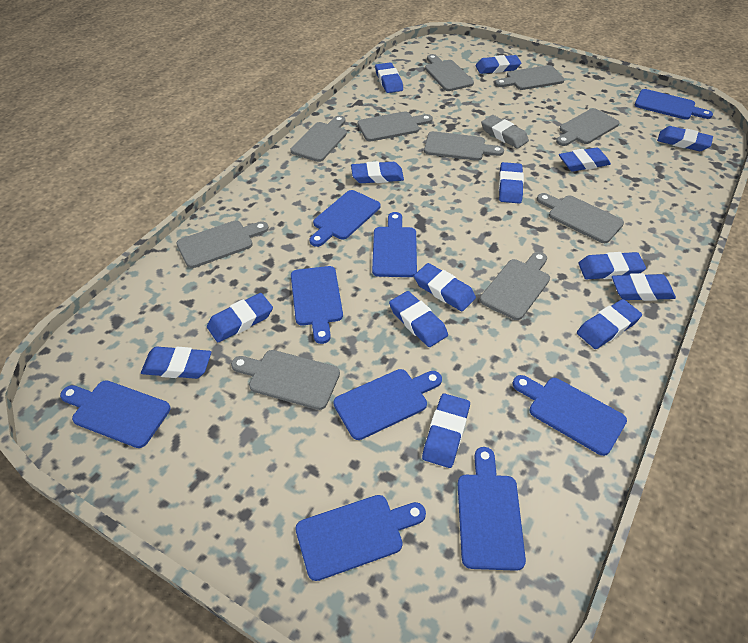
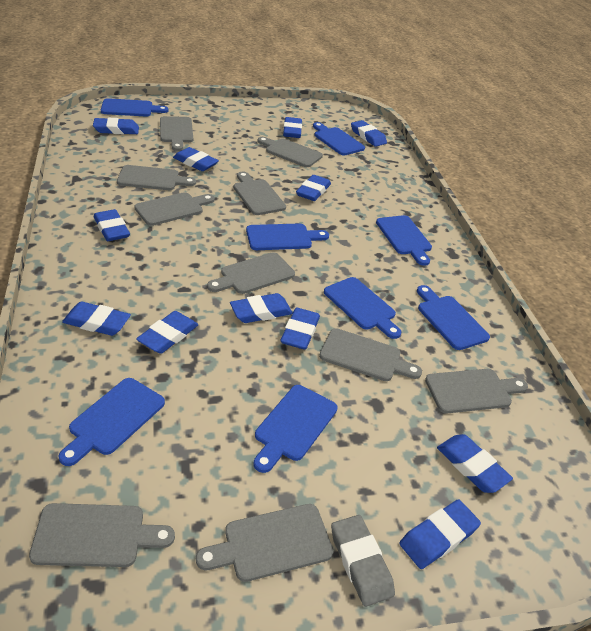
blue cutting board: [60,380,170,448] [291,266,343,344] [295,495,426,581] [310,190,380,247] [333,369,442,440] [372,212,417,277] [458,447,526,571] [513,375,627,456] [635,89,713,120] = 9 -> [59,378,165,466] [101,98,169,116] [246,223,329,250] [254,385,338,473] [313,122,365,155] [324,277,402,339] [376,215,432,266] [417,285,490,350] = 8
blue eraser: [141,347,211,379] [207,293,273,342] [351,161,404,183] [375,62,403,93] [389,291,448,347] [414,263,476,311] [422,393,470,468] [475,55,521,74] [499,162,524,204] [559,147,611,171] [577,299,642,349] [578,252,646,279] [612,273,676,301] [657,126,713,151] = 14 -> [62,301,131,336] [93,118,139,134] [94,209,130,241] [136,311,199,354] [173,147,219,171] [230,293,293,323] [280,308,320,350] [283,117,302,138] [296,175,331,201] [351,120,387,147] [399,499,481,569] [437,434,513,493] = 12

